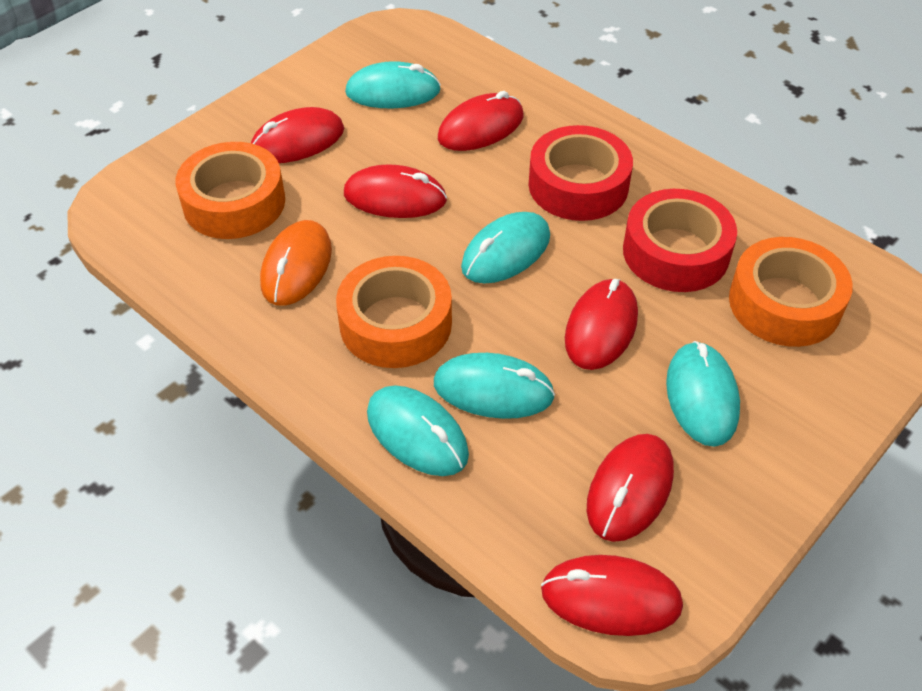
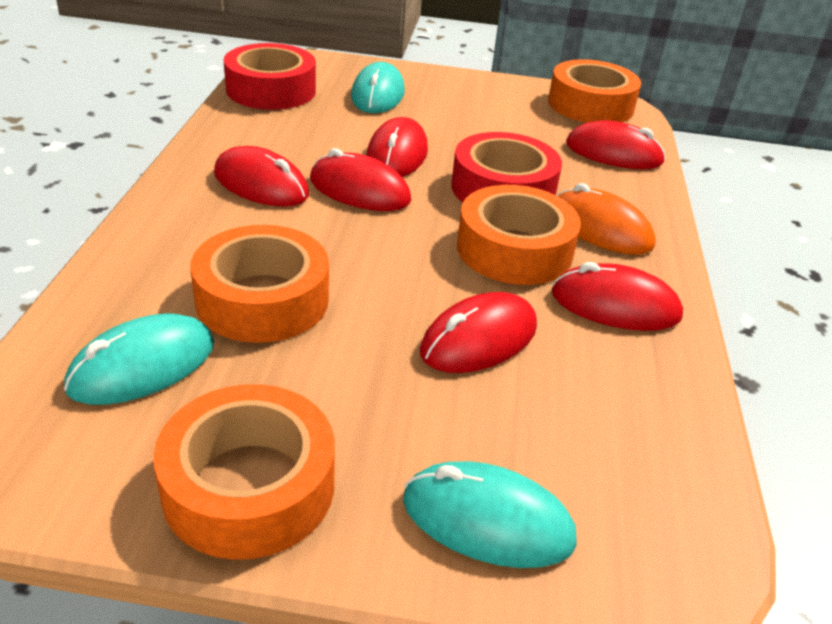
orange tape: [176,142,285,239] [336,256,452,368] [729,237,853,347] = 3 -> [154,384,335,560] [190,225,329,343] [457,185,581,285] [548,59,641,123] = 4
turquoise mouse: [345,61,441,108] [367,386,469,476] [434,353,555,419] [461,212,550,284] [666,341,740,447] = 5 -> [64,313,214,405] [351,62,405,113] [403,461,577,568] = 3

